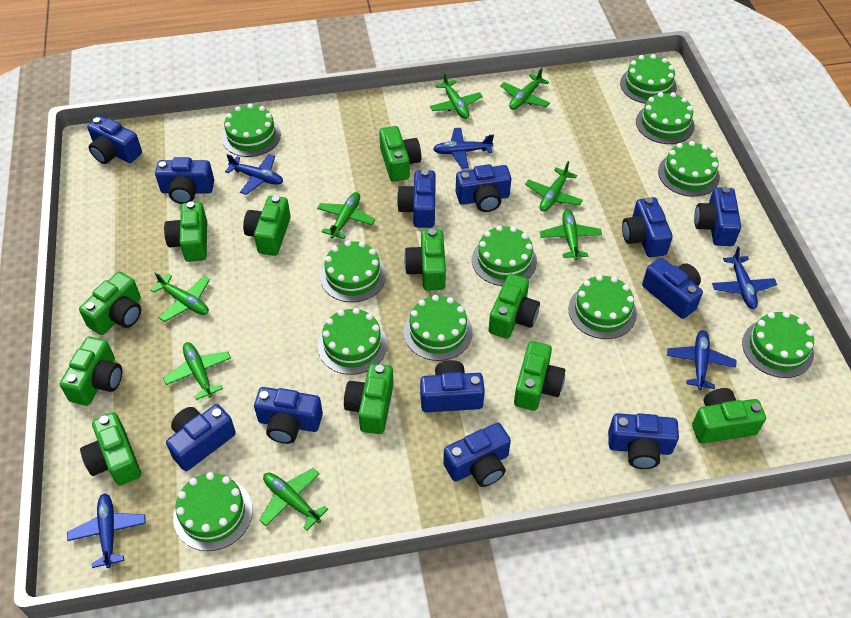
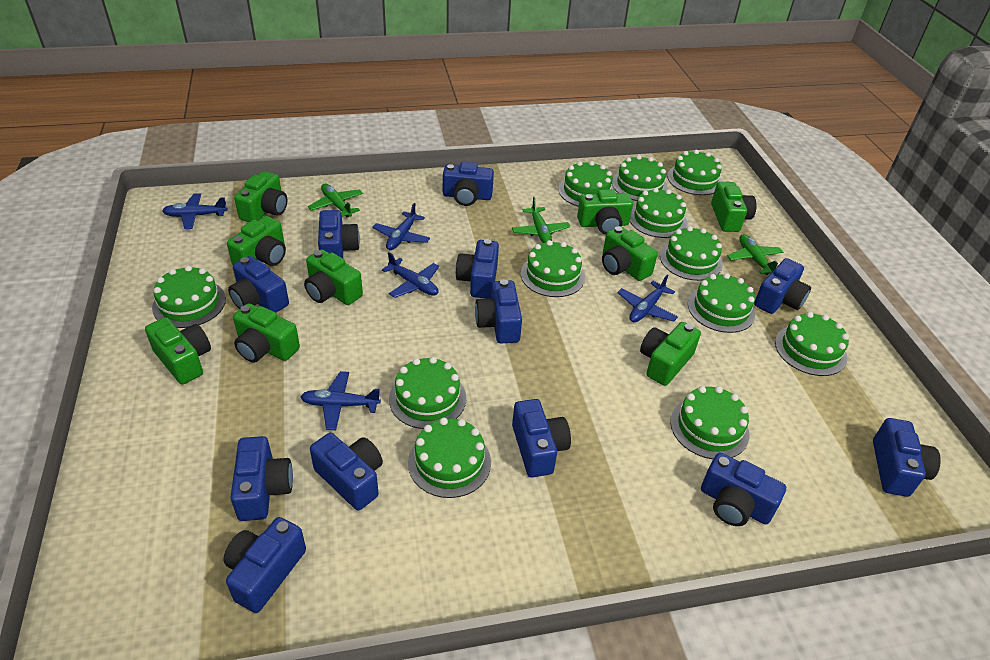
green cake: [173,472,253,551] [222,103,281,157] [318,308,387,375] [320,240,386,302] [404,295,473,361] [472,225,537,286] [568,275,637,339] [620,54,677,104] [636,92,695,144] [658,141,720,197] [742,311,814,378] = 11 -> [152,265,226,328] [389,357,466,429] [408,417,491,498] [521,240,585,297] [558,161,614,207] [612,155,668,201] [630,188,688,238] [660,226,723,281] [667,150,722,195] [670,386,749,459] [688,273,755,333] [775,312,849,376] = 12
green camera: [60,337,122,406] [79,272,141,335] [80,412,141,486] [164,201,207,262] [243,196,291,256] [344,364,394,434] [379,126,421,182] [404,229,446,290] [488,274,540,339] [514,341,565,411] [692,388,766,444] = 11 -> [145,317,211,385] [227,216,286,266] [233,303,300,363] [234,171,287,222] [304,249,363,305] [577,189,633,235] [602,226,658,281] [640,322,701,386] [711,182,757,232] = 9
green plane: [151,272,210,322] [163,342,231,400] [259,468,328,530] [317,192,375,239] [430,72,483,119] [500,67,550,110] [525,161,583,212] [540,210,602,260] = 8 -> [308,184,363,217] [512,197,570,243] [727,234,783,275] = 3

